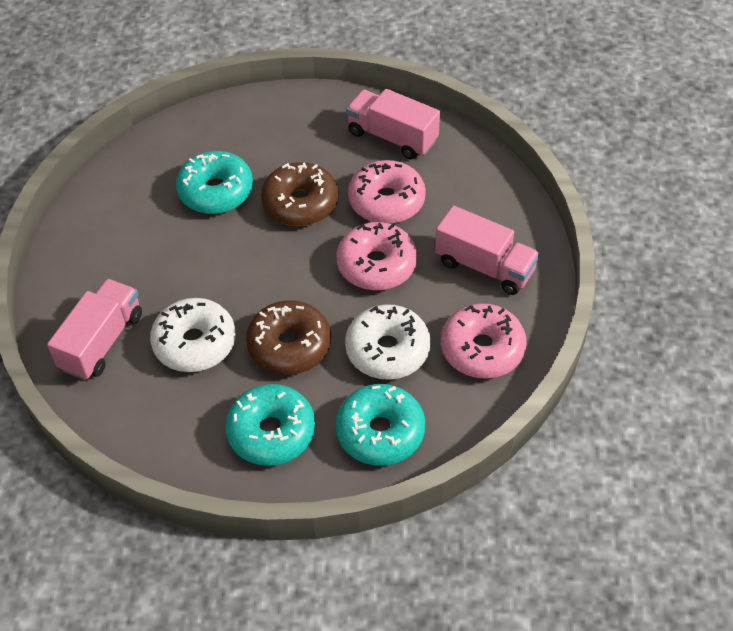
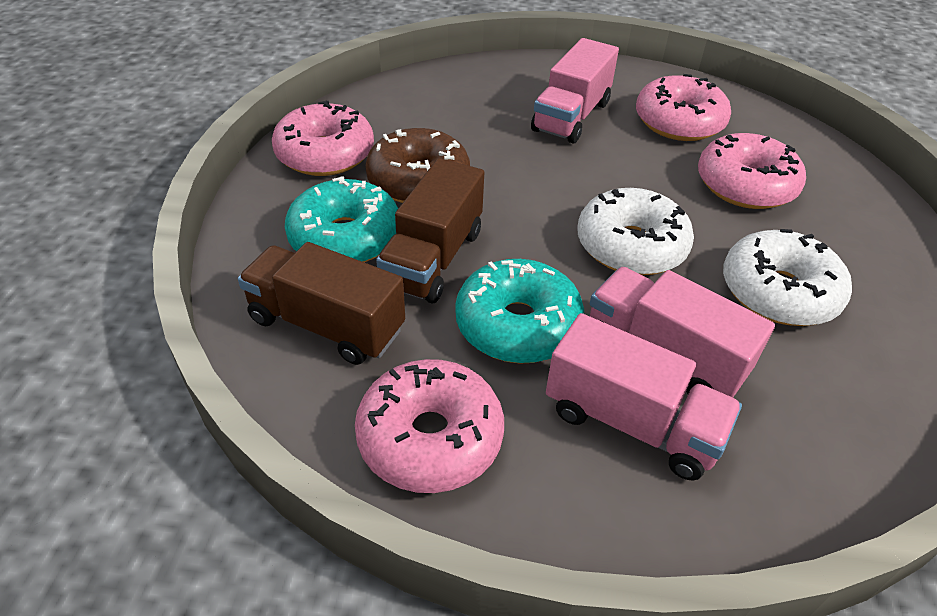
brown donut: [246,300,331,375] [261,162,338,226] = 2 -> [365,128,470,203] = 1
brown truck: none = 0 -> [238,242,405,365] [376,158,484,303] = 2
pink donut: [336,222,417,290] [348,160,426,224] [441,303,527,379] = 3 -> [272,101,374,176] [355,359,504,493] [636,74,731,141] [698,133,806,209] = 4
turquoise donut: [176,151,253,214] [225,384,315,466] [336,384,425,466] = 3 -> [285,177,398,262] [455,259,584,364] = 2

